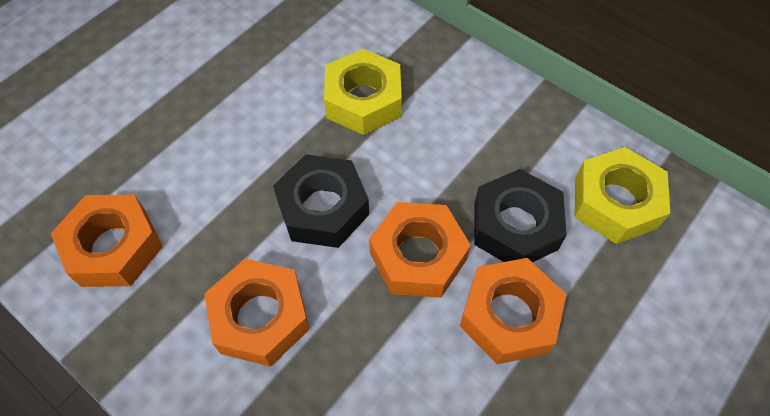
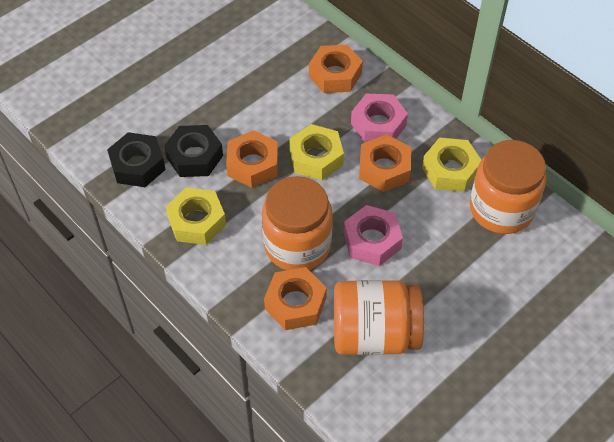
orange jar: none = 0 -> [262,176,333,270] [334,280,424,355] [470,140,546,234] = 3
pink nut: none = 0 -> [344,205,403,266] [351,93,408,143] = 2
yellow nut: [324,48,402,135] [575,147,670,244] = 2 -> [166,187,226,245] [289,124,344,180] [422,138,481,192] = 3

